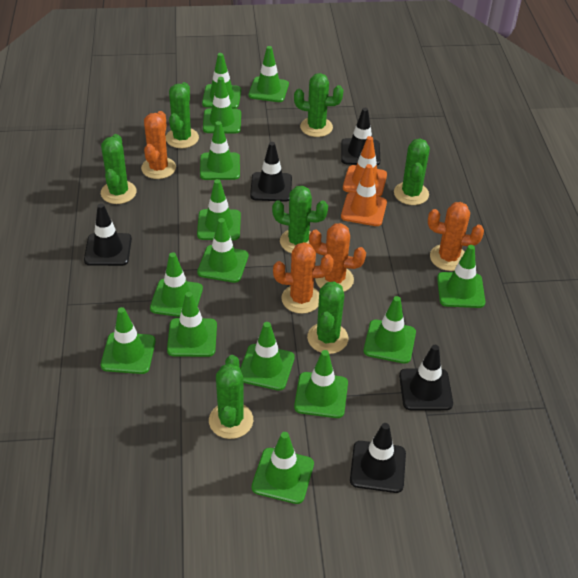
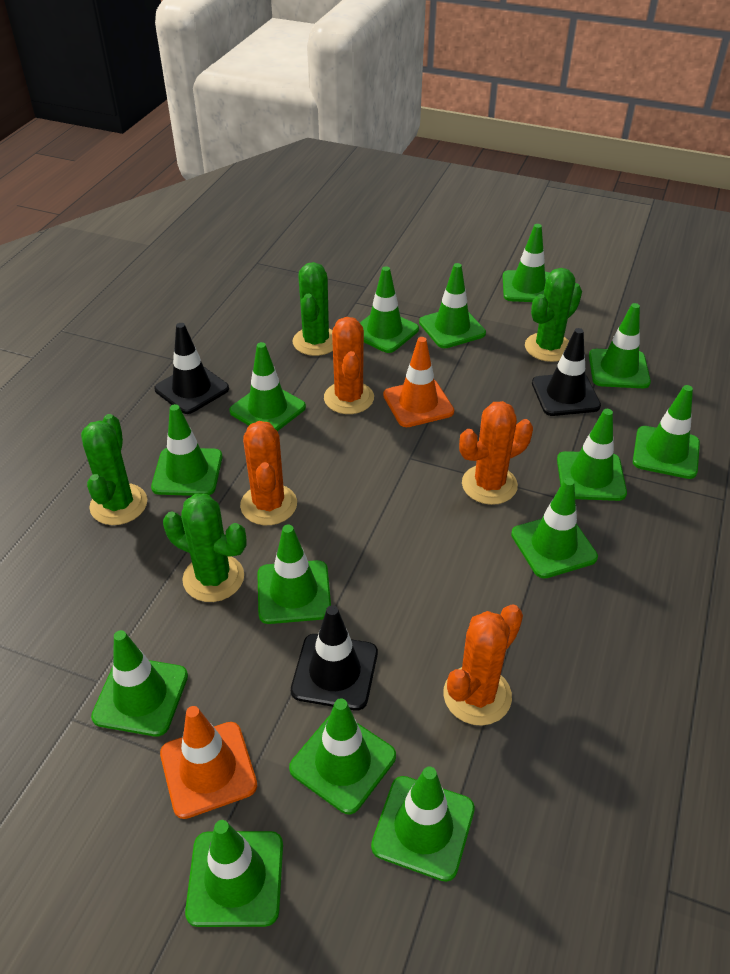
black traffic cone: [84,203,132,266] [250,142,292,202] [341,108,380,165] [350,423,406,493] [399,345,453,410] = 5 -> [154,323,229,414] [291,605,378,710] [532,328,601,416] = 3
green cactus: [101,134,137,204] [166,82,199,148] [209,355,253,439] [272,186,328,253] [294,73,344,137] [307,282,349,354] [394,139,430,205] = 7 -> [81,414,147,525] [163,494,247,602] [293,262,333,356] [525,268,582,362] = 4

